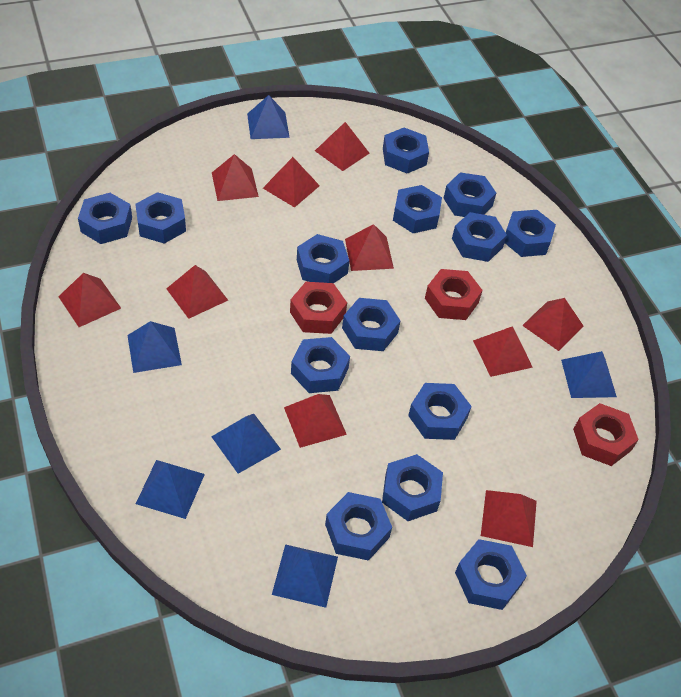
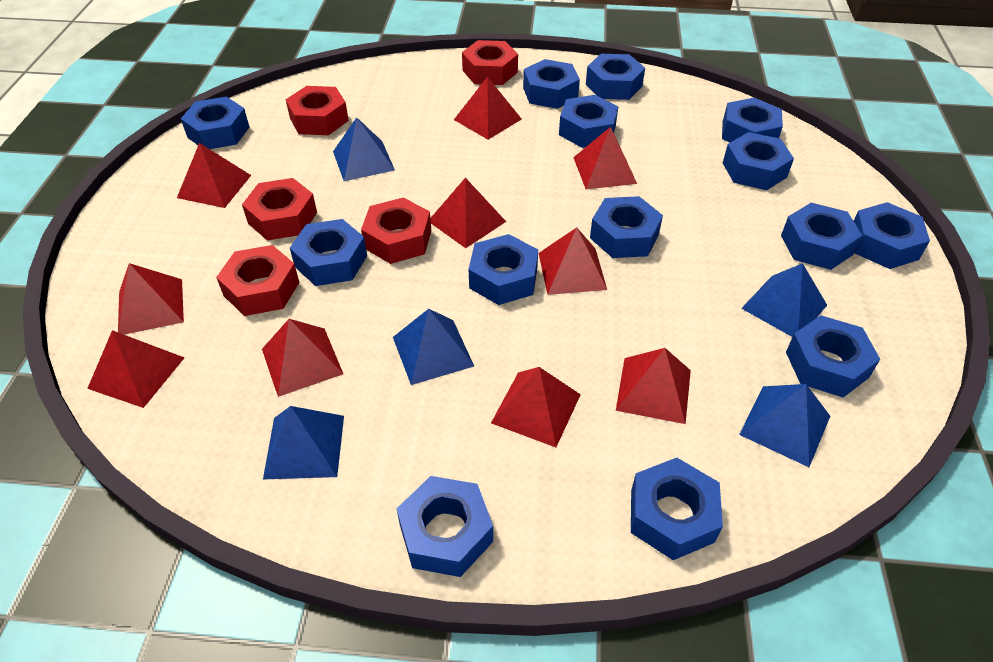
blue pyramid: [127,321,182,373] [136,460,205,519] [211,414,281,474] [247,95,290,139] [272,544,338,608] [561,351,617,398] = 6 -> [263,406,344,479] [333,117,395,181] [393,309,474,385] [739,384,830,467] [741,263,827,337] = 5
red nut: [290,282,347,334] [425,269,483,320] [573,403,639,466] = 3 -> [216,245,299,316] [242,178,317,241] [286,86,349,135] [361,197,431,264] [462,40,518,85] = 5

